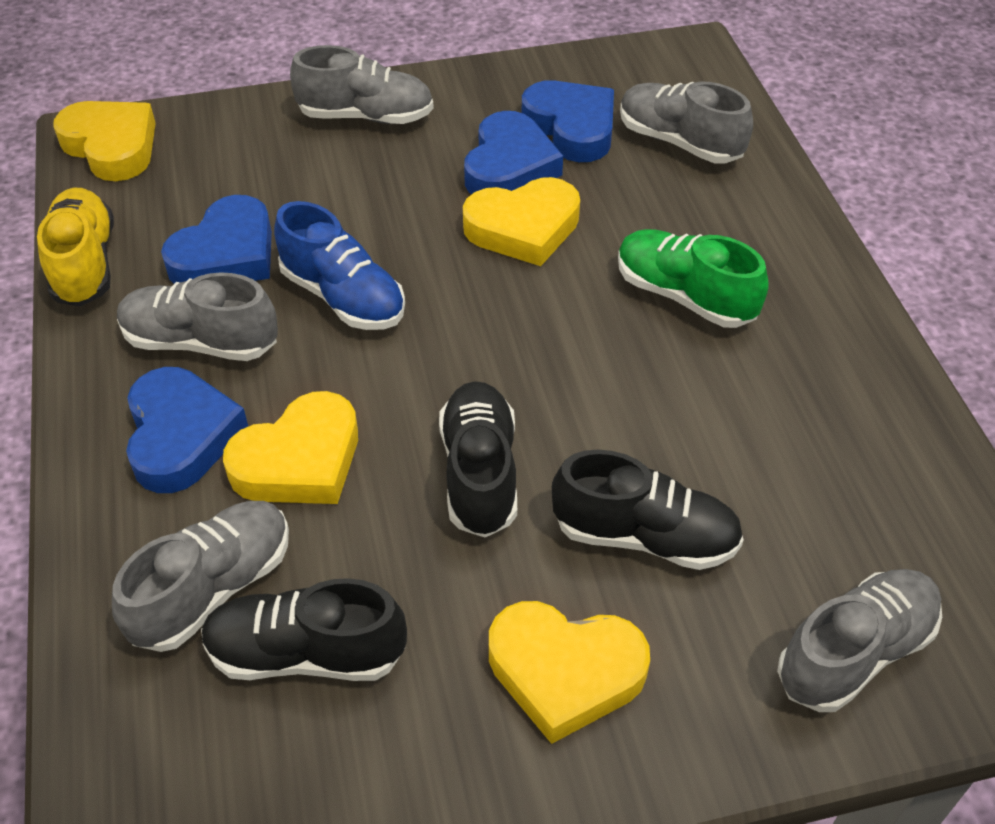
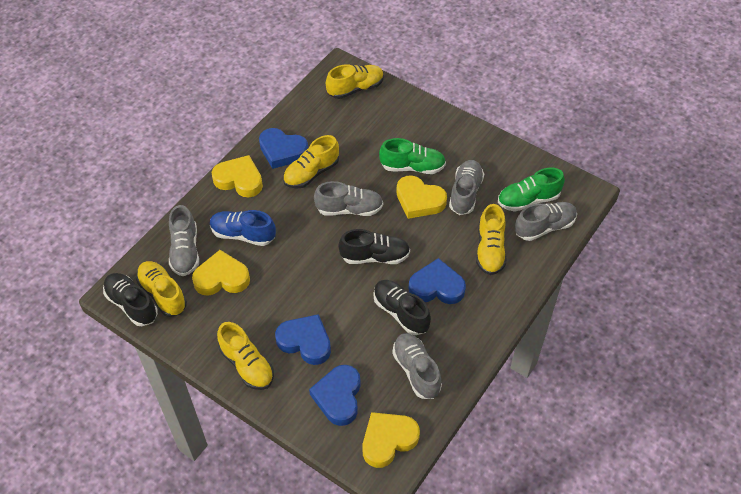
green shoe: [618,229,769,328] = 1 -> [379,138,446,174] [498,168,565,212] = 2
yellow shoe: [37,188,114,306] = 1 -> [136,261,187,317] [217,322,274,390] [283,135,339,189] [326,64,384,99] [476,204,506,275] = 5

